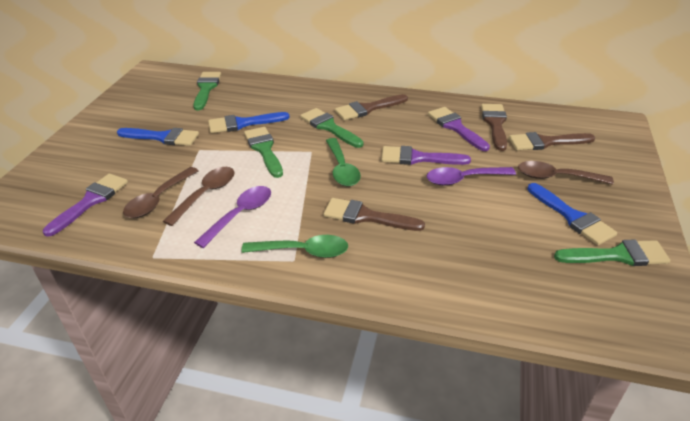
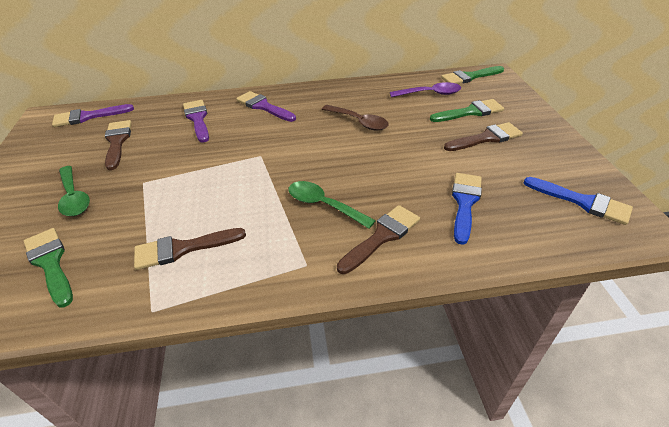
blue brush: [117,128,199,146] [208,112,290,133] [527,183,617,245] = 3 -> [452,173,482,245] [523,177,633,225] = 2
brown spoon: [123,167,199,218] [163,167,234,226] [518,161,614,185] = 3 -> [322,105,389,130] = 1
green brush: [193,72,221,110] [244,127,283,178] [300,108,363,148] [554,240,671,266] = 4 -> [24,228,73,307] [430,99,504,122] [441,66,504,84] = 3
purple spoon: [194,186,271,248] [426,167,516,185] = 2 -> [390,82,461,97] = 1

